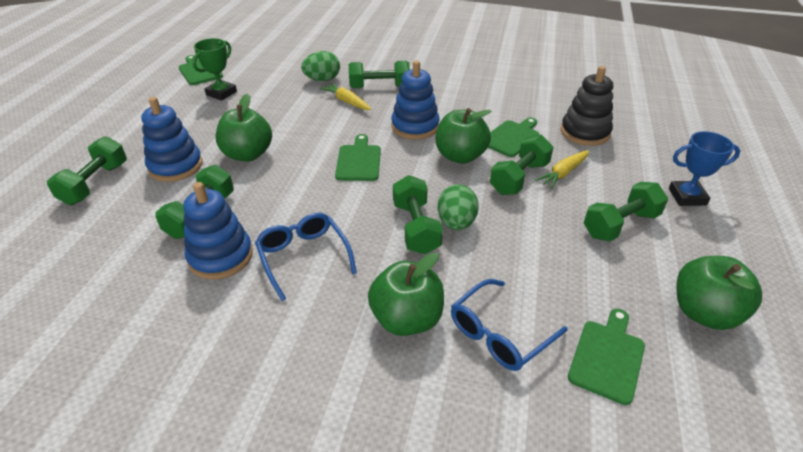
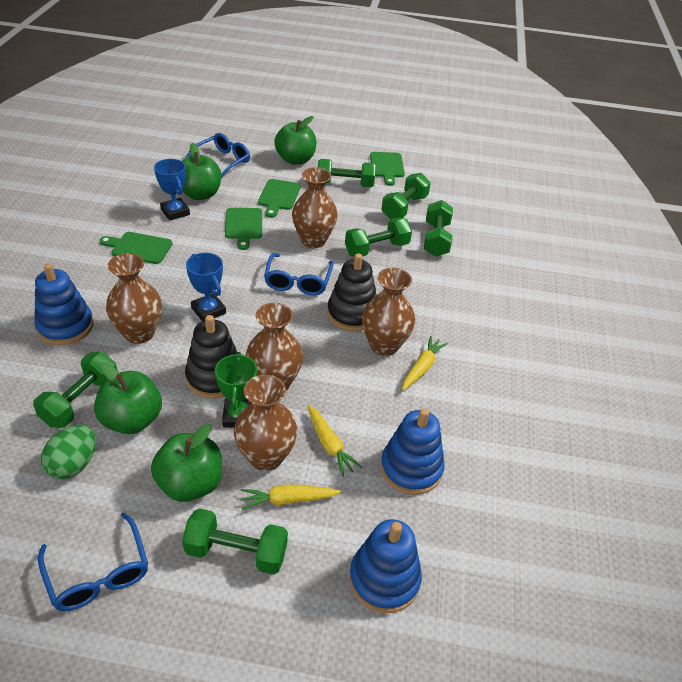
black stacking toy: [561,66,613,146] = 1 -> [185,315,237,399] [327,253,377,331] = 2
blue glasses: [255,213,357,301] [451,279,568,371] = 2 -> [38,512,148,611] [185,133,250,178] [264,253,334,295] = 3
blue trophy: [669,131,740,206] = 1 -> [154,159,190,221] [186,253,226,321] = 2
brown vase: none = 0 -> [106,253,162,344] [234,375,297,471] [246,303,303,391] [292,167,338,248] [362,268,415,356] = 5
green egg: [301,51,340,81] [437,184,479,230] = 2 -> [41,425,96,479] = 1
yellow carrot: [320,83,371,110] [535,150,589,189] = 2 -> [240,484,341,510] [308,405,362,477] [402,336,448,391] = 3

